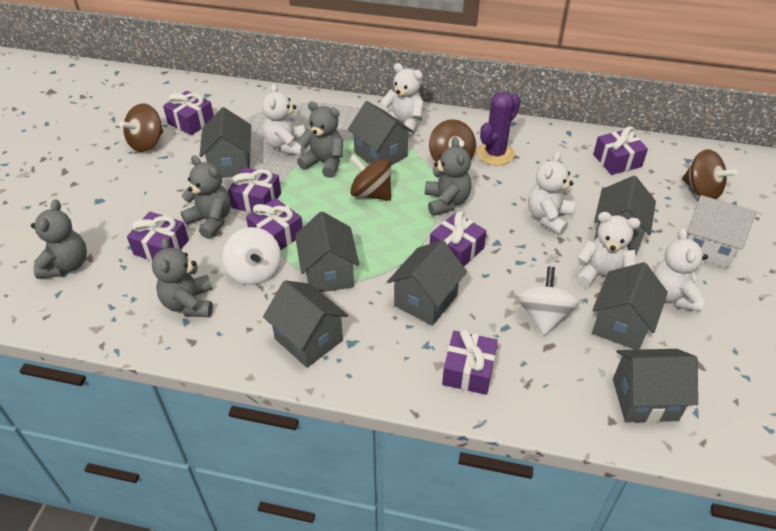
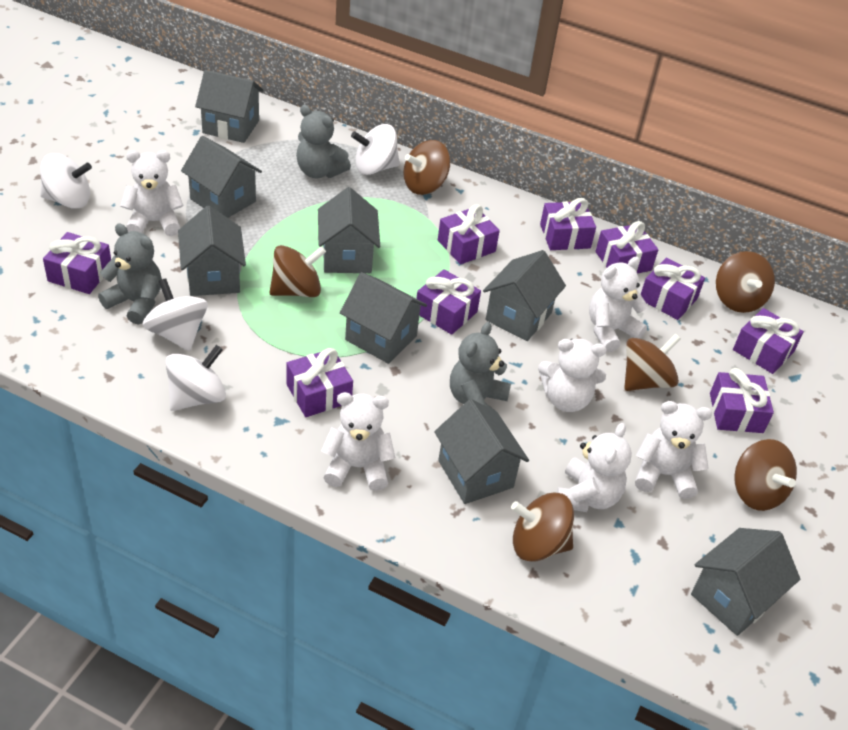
brown spinning top: [119,103,163,152] [349,155,391,201] [429,119,476,162] [682,149,737,199] = 4 -> [270,245,326,297] [403,140,450,195] [511,493,574,562] [624,334,681,391] [716,251,775,313] [734,439,797,511] = 6
grey teddy bear: [31,199,87,279] [152,238,213,317] [181,155,231,239] [297,101,343,178] [425,137,472,216] = 5 -> [98,224,162,325] [296,105,351,178] [450,322,511,410] = 3
purple cactus: [477,91,521,166] = 1 -> none = 0
purple gift: [127,212,189,261] [163,91,214,135] [228,167,281,213] [246,198,303,251] [430,211,486,267] [442,329,498,395] [593,126,648,175] = 7 -> [43,232,111,294] [286,348,353,417] [416,269,481,335] [438,204,500,264] [540,198,596,250] [595,221,658,274] [641,258,705,320] [710,368,774,433] [733,308,804,374] = 9
white house: [687,195,757,268] = 1 -> none = 0
white spinning top: [223,227,281,285] [517,266,579,336] = 2 -> [40,153,92,209] [143,278,208,351] [166,345,226,411] [351,124,400,175] = 4
white teddy bear: [262,84,305,155] [381,63,424,137] [528,152,575,235] [576,212,641,288] [653,228,708,312] = 5 -> [120,150,184,236] [321,392,395,491] [538,339,607,412] [557,423,632,512] [589,257,648,352] [635,401,712,499] = 6

